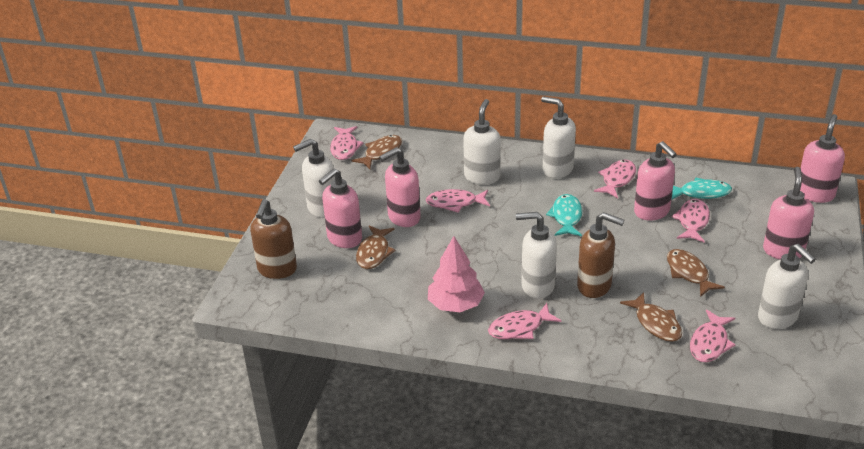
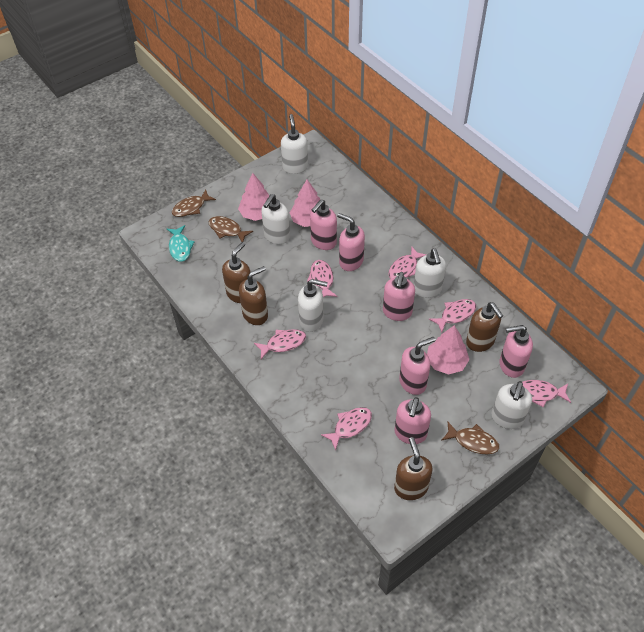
brown fish: [352,135,402,169] [356,226,396,269] [620,292,682,342] [667,249,725,297] = 4 -> [172,189,216,217] [209,216,253,242] [441,421,499,454] = 3
brown soap dispenser: [250,199,297,279] [577,212,624,298] = 2 -> [222,242,251,303] [239,266,268,325] [394,437,433,500] [466,302,503,352] = 4
pink soap dispenser: [319,168,362,248] [379,147,421,227] [634,141,677,221] [763,167,814,259] [800,114,845,203] = 5 -> [310,199,337,250] [337,213,365,271] [383,272,415,321] [395,397,431,444] [399,337,436,395] [500,325,533,378] = 6
pink tree: [428,236,485,312] = 1 -> [238,173,270,221] [290,180,320,227] [427,325,469,375] = 3
turquoise fish: [546,194,582,236] [671,177,732,200] = 2 -> [167,225,195,262] = 1

